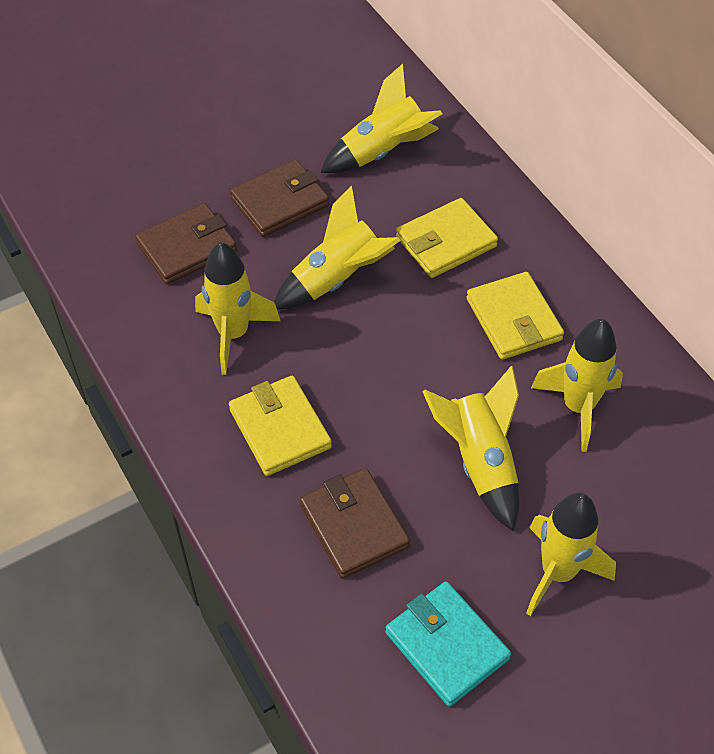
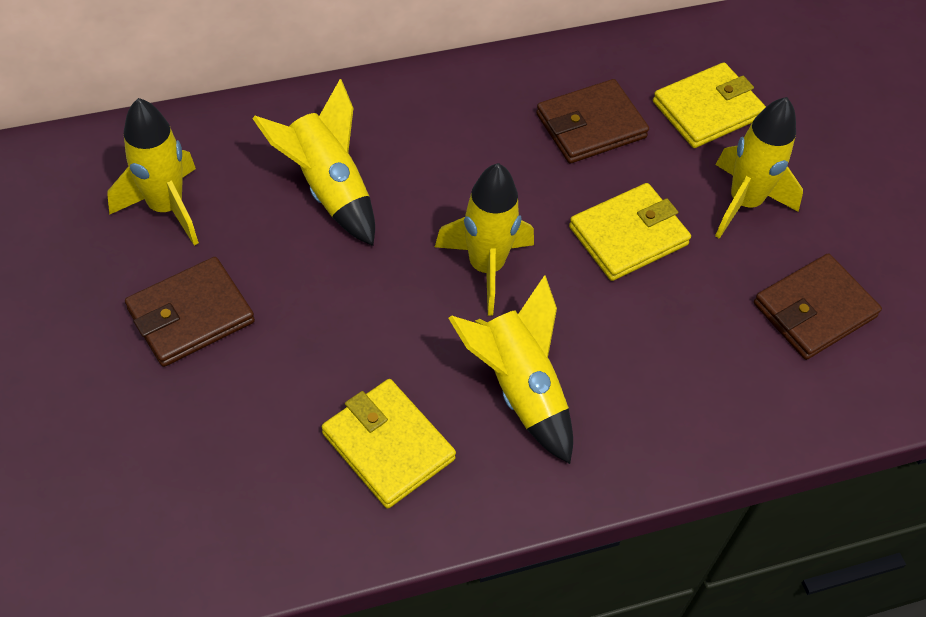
turquoise wallet: [385,581,511,707] = 1 -> none = 0
yellow rocket: [195,242,280,375] [274,185,401,310] [320,64,442,173] [422,365,519,531] [526,493,616,616] [531,319,623,452] = 6 -> [107,98,199,246] [252,79,375,246] [435,163,534,316] [448,275,573,464] [715,97,803,239] = 5

